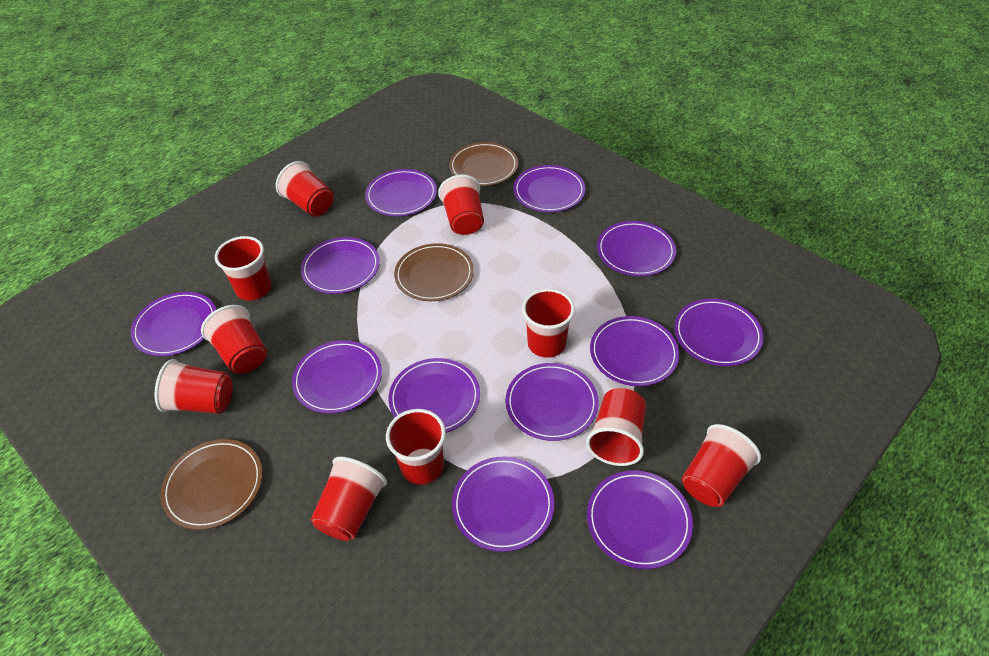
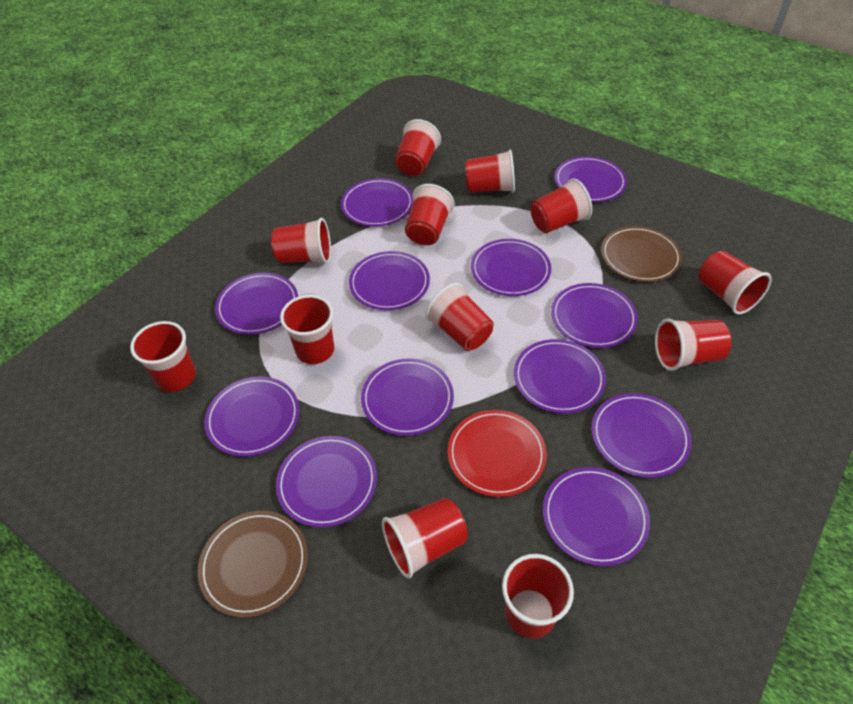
brown plate: [161,439,262,530] [394,243,474,301] [449,142,518,186] = 3 -> [198,511,308,618] [601,226,682,282] = 2
red cup: [155,359,233,414] [201,305,267,374] [215,236,272,300] [276,161,334,216] [311,457,387,541] [386,409,446,485] [438,175,484,235] [522,289,575,358] [586,388,646,466] [682,424,761,507] = 10 -> [130,321,196,392] [271,218,331,264] [280,295,334,364] [382,498,468,578] [395,119,441,176] [405,184,454,245] [425,283,494,351] [465,150,515,193] [502,554,574,638] [531,178,592,233] [655,318,732,371] [699,251,772,315] = 12
red plate: none = 0 -> [448,410,547,497] = 1

